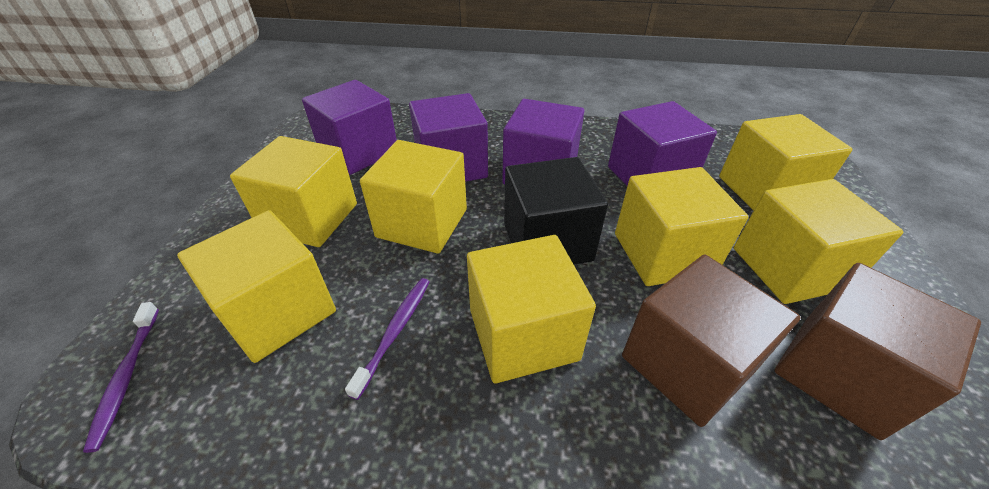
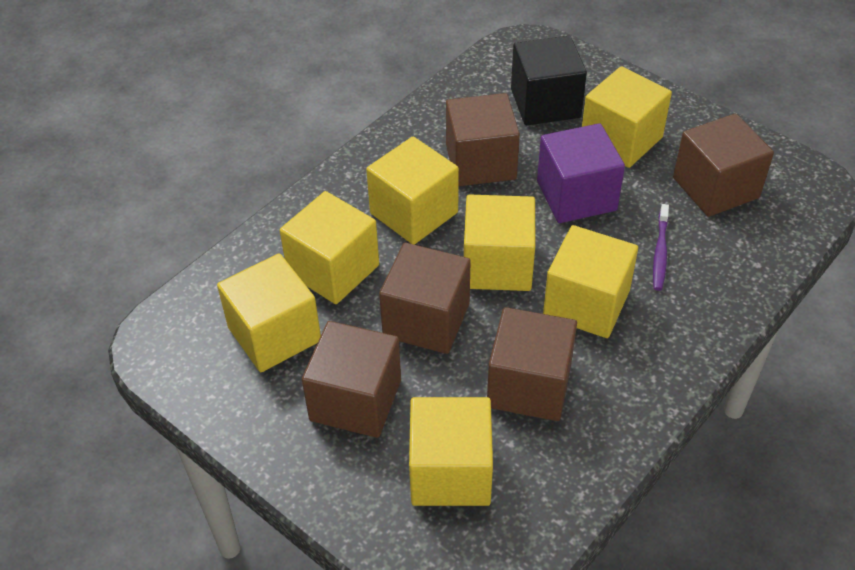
brown cube: [622,255,801,427] [774,263,981,440] = 2 -> [302,321,401,438] [379,243,471,354] [446,93,520,186] [487,307,577,421] [673,114,774,217] = 5
purple cube: [302,80,397,175] [409,93,488,182] [502,99,584,185] [608,101,717,186] = 4 -> [537,123,625,223] = 1
purple toothbrush: [83,302,159,453] [345,278,429,400] = 2 -> [653,204,669,291] = 1

